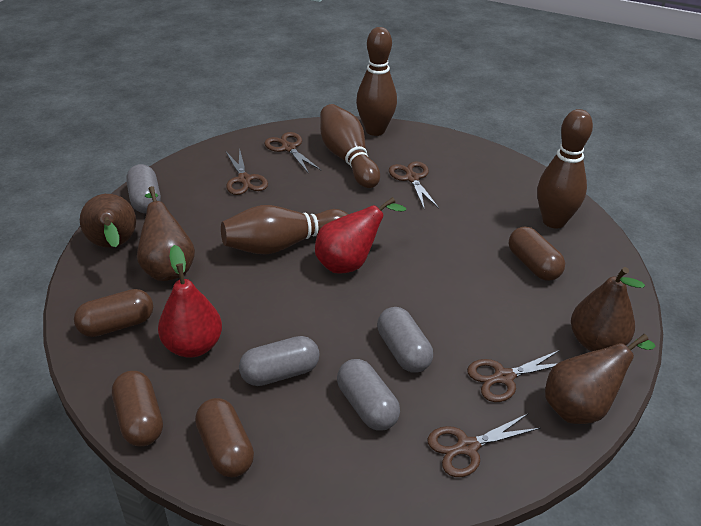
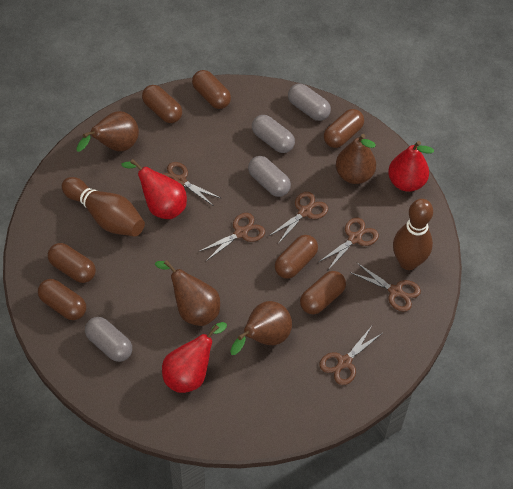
brown bowling pin: [221,205,348,255] [320,104,380,188] [356,27,397,136] [537,109,593,228] = 4 -> [62,177,145,236] [393,199,433,270] = 2
brown capsule: [74,289,153,337] [112,371,163,447] [195,398,254,477] [509,226,565,281] = 4 -> [38,279,86,320] [48,243,96,283] [142,85,182,123] [192,70,231,109] [275,235,318,279] [300,271,346,314] [324,109,364,148] = 7
brown scissors: [226,149,268,195] [264,132,321,174] [389,161,439,210] [427,413,541,477] [467,350,560,402] = 5 -> [163,162,221,206] [198,213,265,261] [269,192,328,244] [319,218,379,270] [320,326,381,385] [350,263,421,312] = 6
red pear: [158,245,222,358] [315,197,406,274] = 2 -> [121,159,187,219] [162,322,227,393] [388,141,434,192] = 3

